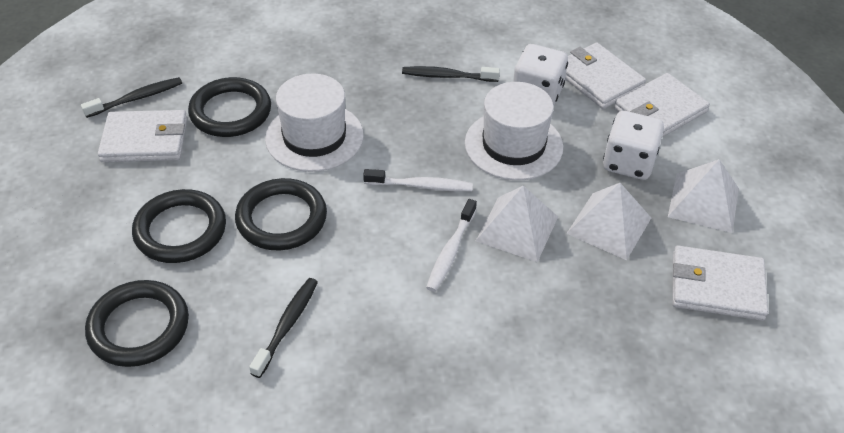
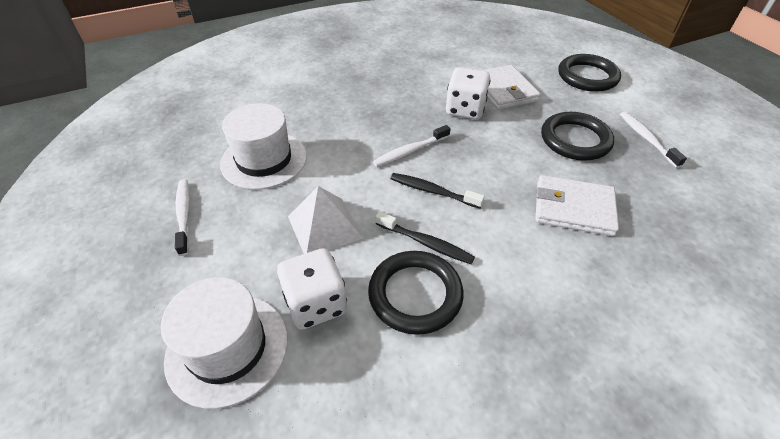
black ring: [85,280,189,367] [132,189,226,263] [188,77,271,137] [235,178,327,250] = 4 -> [368,251,464,335] [541,112,614,161] [558,54,621,92] = 3
black toothbrush: [81,77,182,118] [249,278,318,378] [402,66,500,82] = 3 -> [376,211,475,264] [390,173,485,209] = 2
white pyramid: [476,186,558,262] [566,183,651,260] [668,159,739,233] = 3 -> [288,186,363,254] = 1
white toothbrush: [363,169,473,191] [426,199,477,292] = 2 -> [175,179,190,256] [373,125,451,167] [620,112,687,168] = 3
white wallet: [98,110,187,162] [565,43,646,109] [614,73,710,137] [672,245,768,321] = 4 -> [482,65,540,110] [535,175,619,236] = 2

